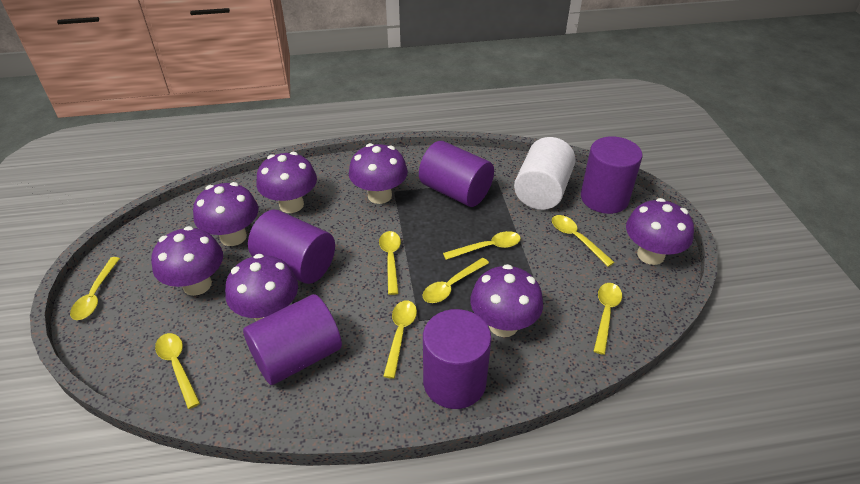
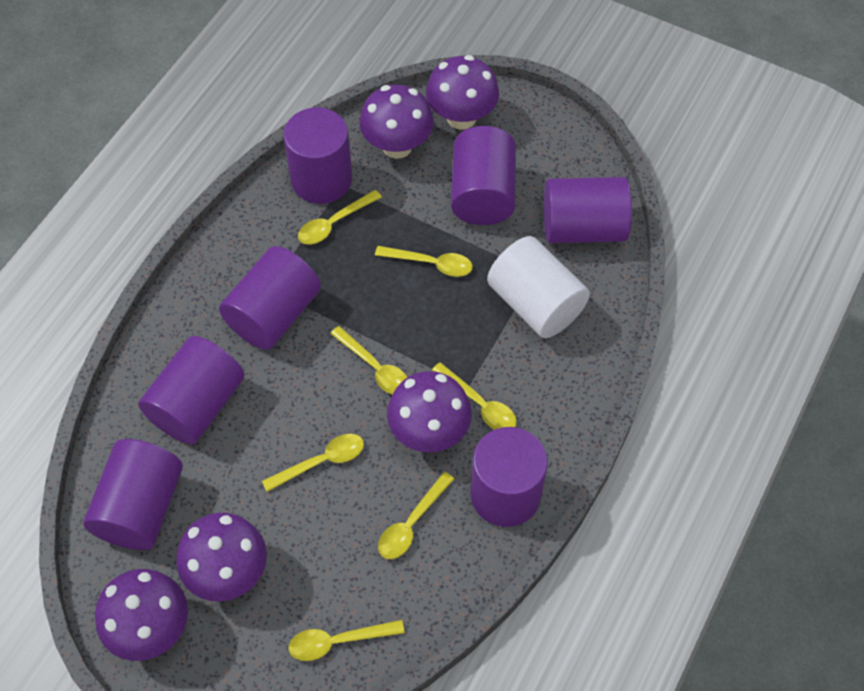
purple cylinder: [243,294,342,385] [248,210,335,284] [419,141,494,207] [423,309,491,409] [581,136,642,214] = 5 -> [83,439,183,550] [138,336,244,444] [219,246,321,350] [283,108,352,204] [451,126,516,225] [471,427,548,527] [544,177,632,243] = 7
purple mushroom: [152,226,223,296] [193,182,258,246] [225,254,298,321] [256,152,317,213] [349,143,408,204] [470,264,543,337] [626,198,694,265] = 7 -> [95,569,188,661] [176,513,267,601] [359,84,434,159] [387,371,472,452] [426,55,499,130] = 5
yellow spoon: [70,257,120,320] [155,333,200,409] [379,231,401,295] [383,301,417,379] [422,258,489,303] [443,231,521,260] [552,215,615,267] [594,283,622,355] = 8 -> [262,434,364,492] [289,620,405,661] [298,190,382,245] [330,326,407,394] [375,246,473,277] [378,472,454,559] [432,362,517,430] = 7

